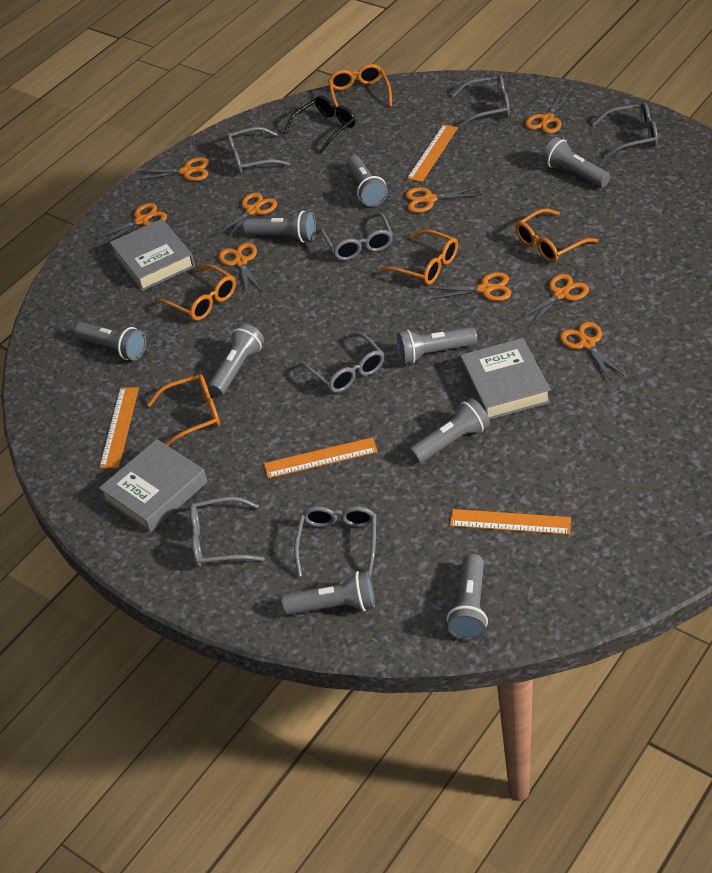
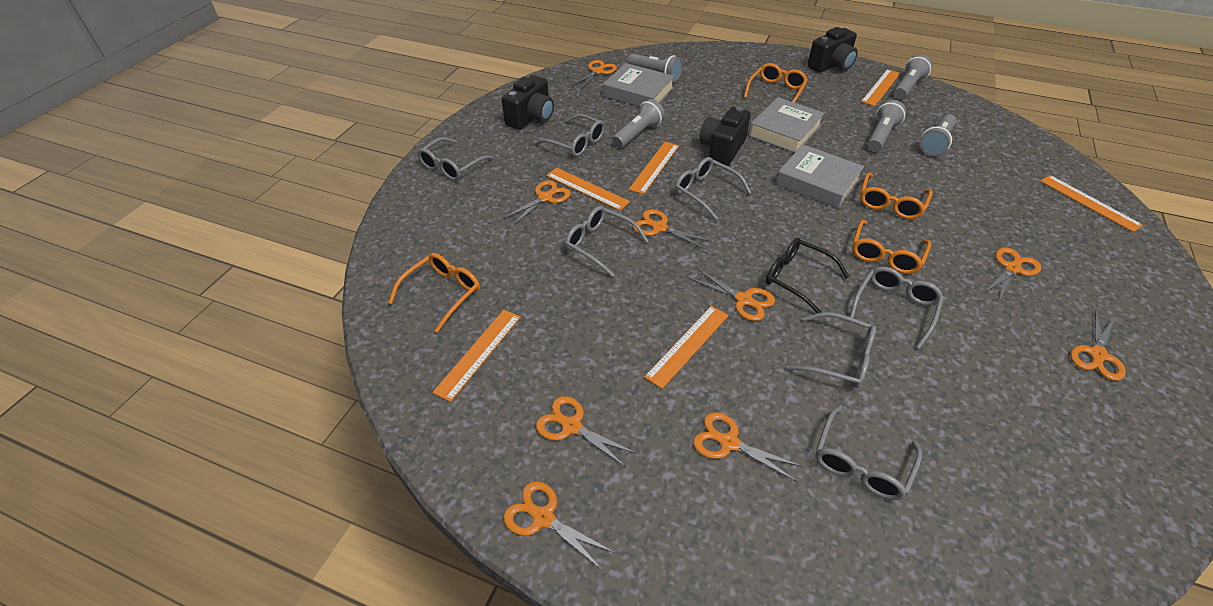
black camera: none = 0 -> [502,75,554,130] [699,106,751,166] [807,27,858,73] = 3
grey flashlight: [74,322,146,361] [208,323,264,396] [243,211,316,243] [282,571,375,615] [346,156,388,207] [397,327,477,364] [409,398,490,463] [447,554,488,641] [542,137,611,187] = 9 -> [612,99,665,148] [628,54,683,82] [867,100,906,151] [894,55,932,99] [920,114,957,156] = 5
orange glasses: [147,374,220,446] [156,264,236,321] [328,64,392,107] [379,230,458,285] [515,208,598,263] = 5 -> [388,253,480,333] [744,63,808,103] [852,220,931,274] [860,172,933,219] = 4
orange ruler: [99,387,139,468] [264,437,378,479] [407,124,458,182] [450,509,571,535] = 4 -> [432,310,521,402] [546,168,630,211] [629,142,679,194] [644,306,729,389] [861,69,900,106] [1040,175,1143,232] = 6

